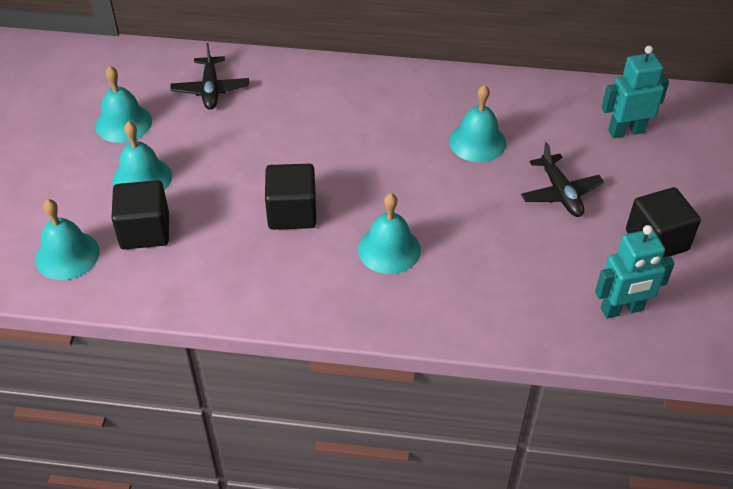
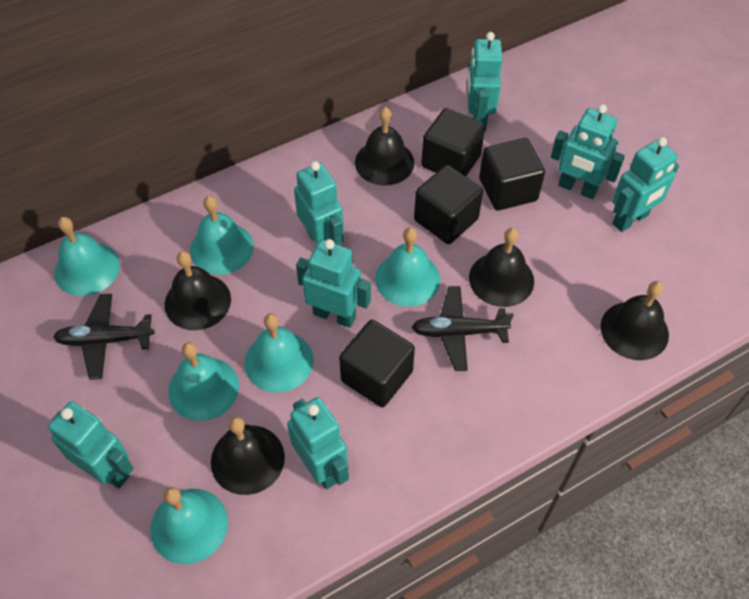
black bell: none = 0 -> [165,251,231,330] [211,417,285,495] [355,106,414,186] [469,228,534,307] [601,281,669,360] = 5
black cube: [111,180,169,249] [265,164,316,230] [626,187,701,257] = 3 -> [339,320,415,407] [414,165,483,244] [421,108,485,176] [479,138,545,211] = 4
turquoise bell: [35,199,100,280] [95,66,152,143] [112,121,172,191] [358,193,421,274] [449,85,506,162] = 5 -> [54,217,120,296] [150,487,228,564] [168,342,239,421] [190,196,254,275] [245,313,314,393] [375,227,440,307] = 6
turquoise robot: [595,225,675,318] [602,45,669,138] = 2 -> [48,401,133,489] [287,397,349,489] [294,161,344,245] [296,239,371,328] [467,32,503,131] [551,104,625,199] [612,137,679,232] = 7

